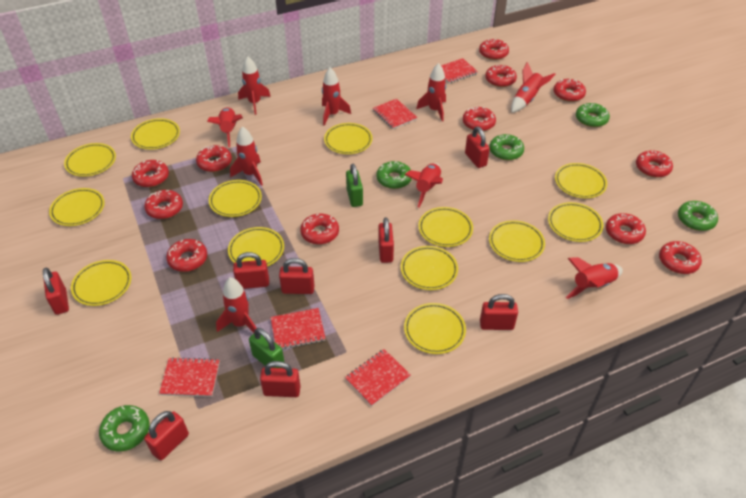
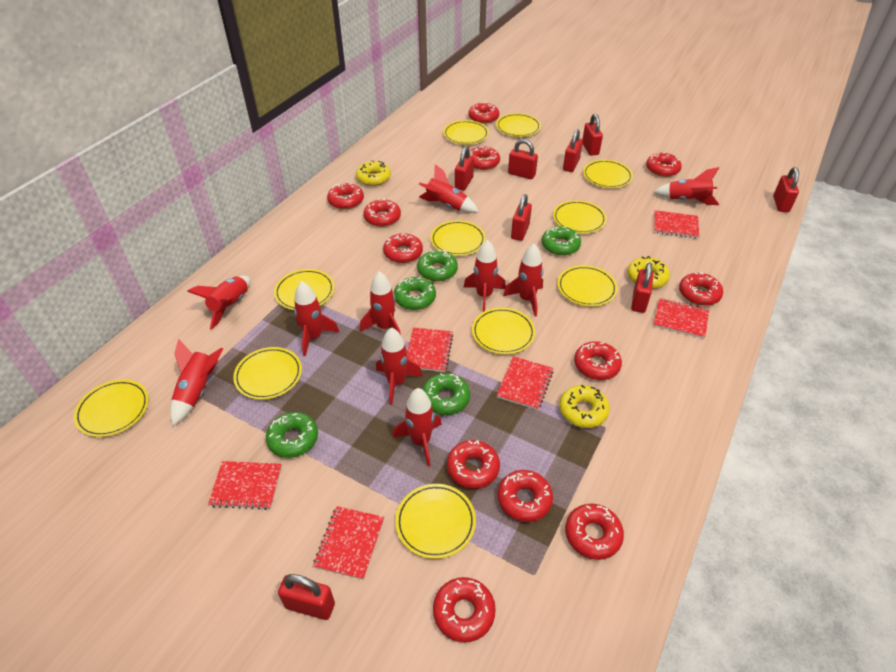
green padlock: [249,328,284,368] [346,164,363,207] = 2 -> none = 0
red notebook: [159,357,220,397] [270,308,326,349] [345,349,411,407] [373,99,417,129] [441,58,478,83] = 5 -> [208,461,282,510] [313,506,384,580] [407,327,453,372] [497,356,554,410] [654,210,699,239] [654,298,709,339] = 6
red rocket: [207,107,243,148] [216,277,256,333] [230,126,263,186] [238,56,271,115] [322,68,351,126] [405,163,443,207] [416,63,446,121] [511,62,555,113] [566,257,623,299] = 9 -> [170,339,223,426] [187,276,251,330] [294,281,340,356] [360,271,401,335] [376,327,423,405] [392,388,442,467] [419,164,479,213] [463,240,506,312] [503,244,543,316] [653,167,719,205] = 10
yellow donut: none = 0 -> [356,160,391,186] [559,385,610,428] [628,256,670,289] = 3
yellow plate: [49,188,105,226] [64,143,116,177] [71,260,131,306] [131,118,180,150] [209,180,262,217] [228,227,284,266] [324,123,372,154] [401,246,458,290] [404,303,466,354] [418,207,473,247] [489,220,545,262] [548,202,603,242] [555,163,607,198] = 13 -> [74,379,149,437] [233,347,302,400] [274,269,334,310] [395,484,476,559] [431,220,486,256] [443,120,489,145] [472,307,535,354] [496,113,541,137] [553,200,607,234] [557,265,618,307] [583,160,633,188] = 11

